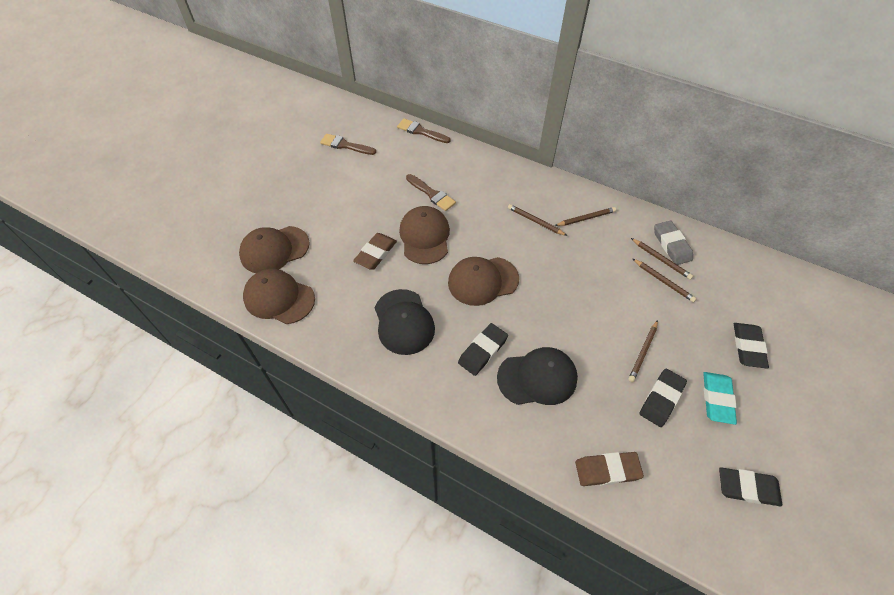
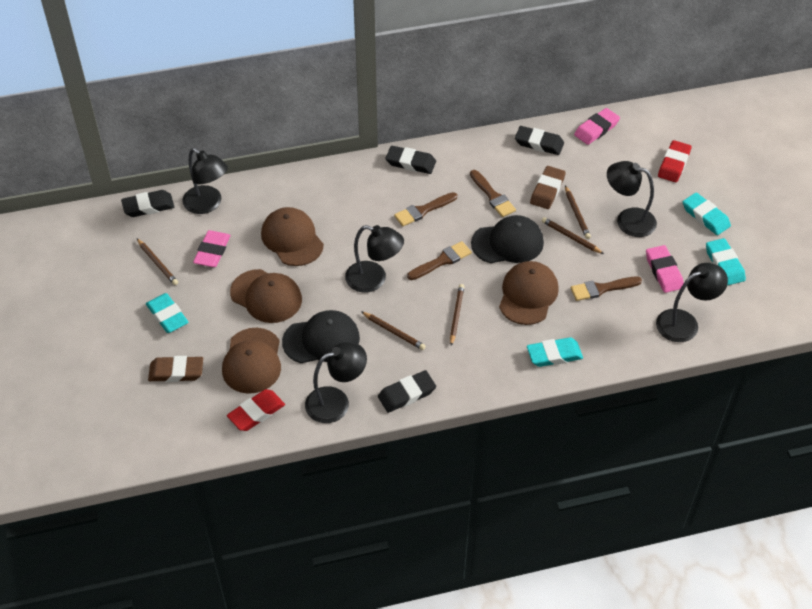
black lamp: none = 0 -> [182,148,228,214] [305,342,367,423] [345,225,404,293] [607,161,657,237] [656,263,728,342] = 5
brown brush: [320,134,376,155] [397,118,451,143] [406,174,456,211] = 3 -> [394,192,457,226] [407,241,472,280] [470,170,516,217] [571,277,642,301] = 4
grey eraser: [654,221,693,265] = 1 -> none = 0
pink eraser: none = 0 -> [193,230,230,267] [574,108,620,145] [646,245,684,293] = 3
red eraser: none = 0 -> [227,389,285,431] [658,140,692,182] = 2
turquoise eraser: [703,372,737,425] = 1 -> [146,293,189,333] [527,337,583,367] [683,192,731,235] [706,238,746,285] = 4

